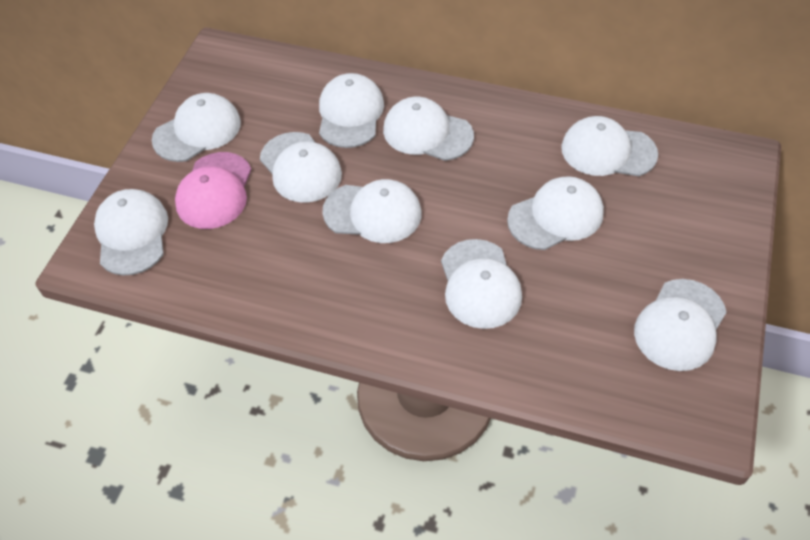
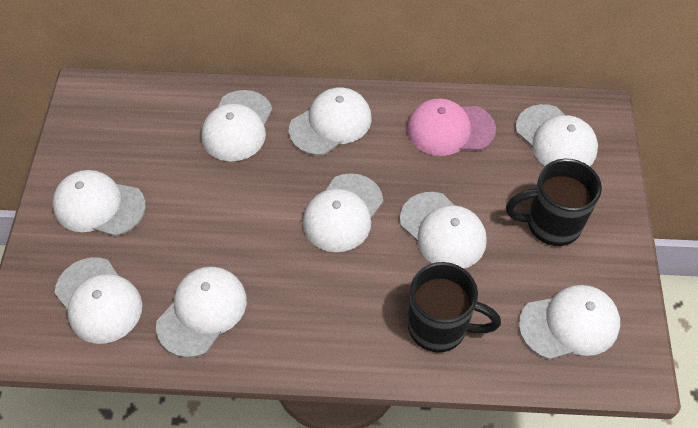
black mug: none = 0 -> [408,262,501,353] [506,159,602,246] = 2
white cap: [94,189,168,276] [152,93,241,162] [260,132,342,203] [319,73,384,148] [322,179,421,243] [383,97,474,161] [441,239,522,329] [507,176,604,250] [561,116,658,176] [634,279,727,371] = 10 -> [52,170,146,236] [55,258,142,344] [156,267,247,358] [201,90,272,162] [289,87,372,155] [303,173,383,252] [400,192,487,269] [516,104,598,166] [519,285,620,360] = 9

